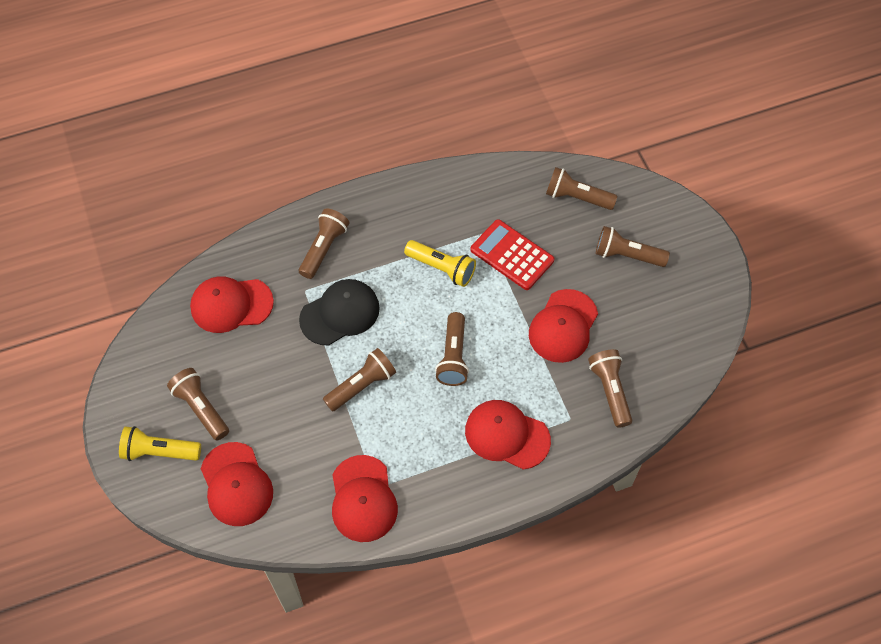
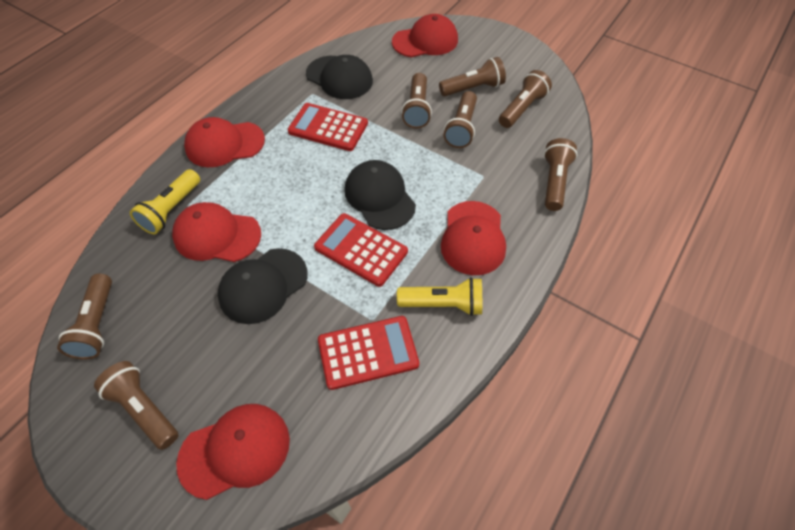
black cap: [299,279,380,346] = 1 -> [218,248,308,324] [306,55,373,99] [345,160,416,230] = 3
red calculator: [470,219,554,290] = 1 -> [288,103,368,151] [314,213,408,287] [318,316,419,390] = 3

